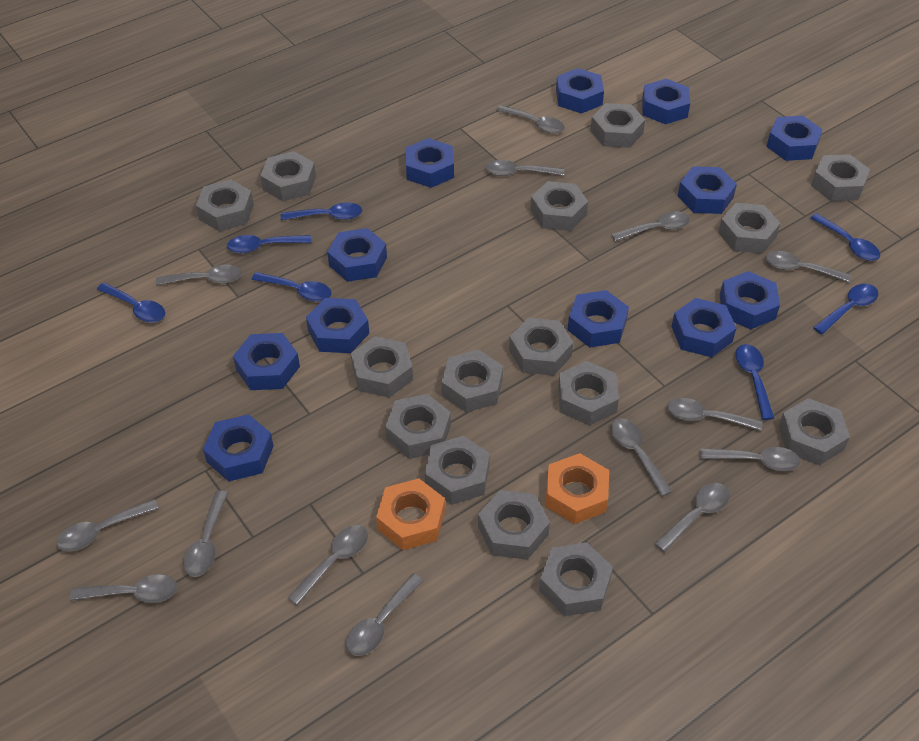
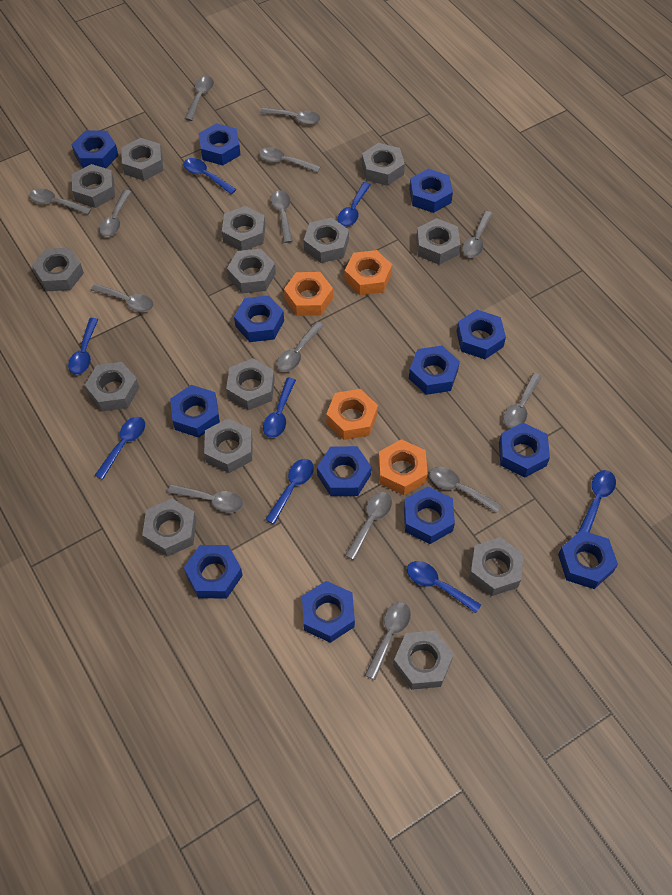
blue nut: [203,414,274,482] [233,333,300,390] [306,298,369,353] [327,228,387,282] [405,138,454,188] [556,68,604,114] [568,290,629,348] [642,78,690,125] [671,298,736,357] [678,166,737,214] [720,271,780,330] [766,116,823,161] = 12 -> [71,131,119,168] [170,385,220,438] [184,545,243,598] [199,123,240,165] [234,295,284,342] [302,581,355,643] [317,446,371,496] [404,486,455,544] [409,169,453,213] [409,346,460,395] [456,310,506,359] [499,422,550,478] [558,530,618,589] = 13
blue spoon: [97,282,165,323] [227,235,312,253] [252,272,332,302] [281,202,362,220] [735,344,774,420] [810,213,880,261] [813,284,878,334] = 7 -> [68,318,99,375] [95,417,145,480] [183,158,236,194] [263,378,296,438] [265,459,314,524] [338,182,371,227] [407,561,481,613] [578,470,616,532] = 8
grey nut: [196,179,254,232] [260,151,316,201] [351,336,413,398] [385,394,451,459] [425,436,490,505] [442,350,503,412] [478,490,550,560] [509,318,573,376] [530,181,588,231] [539,542,613,616] [558,361,619,426] [590,103,645,148] [718,203,780,254] [779,398,850,465] [811,154,870,201] = 15 -> [32,248,84,291] [72,164,115,208] [85,362,139,411] [121,138,163,181] [142,498,196,557] [204,418,252,473] [222,206,265,251] [226,358,275,410] [227,249,276,293] [304,218,349,263] [362,143,405,186] [393,631,454,690] [416,218,460,265] [469,537,524,596] = 14
orange nut: [376,478,445,550] [545,453,609,524] = 2 -> [284,272,333,316] [326,389,378,440] [344,250,392,295] [378,439,428,495] = 4

